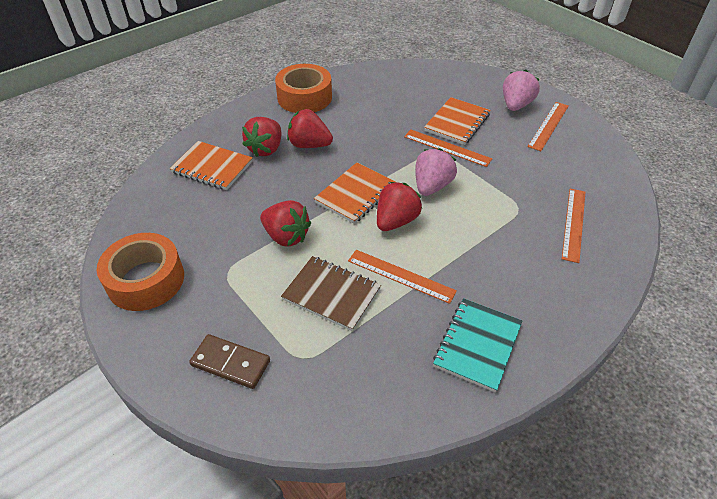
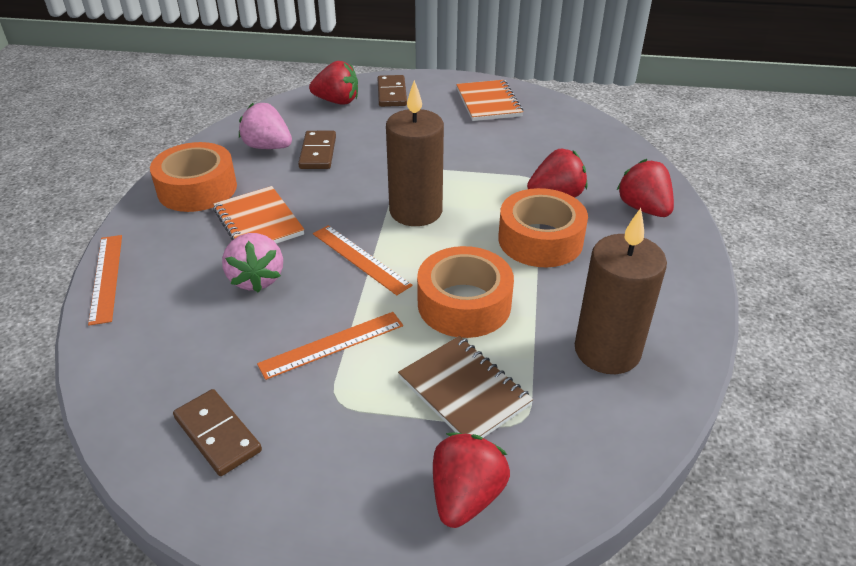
brown candle: none = 0 -> [386,80,444,226] [575,208,667,374] = 2
brown domino: [189,334,270,389] = 1 -> [173,389,262,476] [298,131,336,169] [378,75,407,107] = 3
orange notebook: [170,141,253,190] [314,162,395,224] [424,97,490,145] = 3 -> [213,186,305,244] [456,80,523,121] = 2
orange ruler: [348,250,457,304] [404,130,492,167] [528,102,568,151] [562,189,586,263] = 4 -> [88,235,122,325] [257,312,403,380] [313,225,413,295] = 3
orange tape: [97,233,184,311] [275,64,332,113] = 2 -> [150,142,237,212] [417,246,514,338] [498,188,588,267] = 3
turquoise notebook: [433,298,522,392] = 1 -> none = 0

